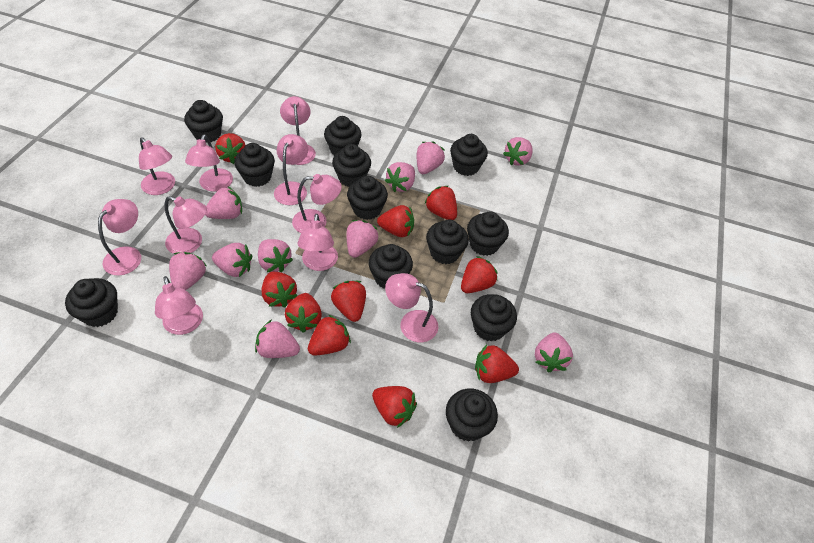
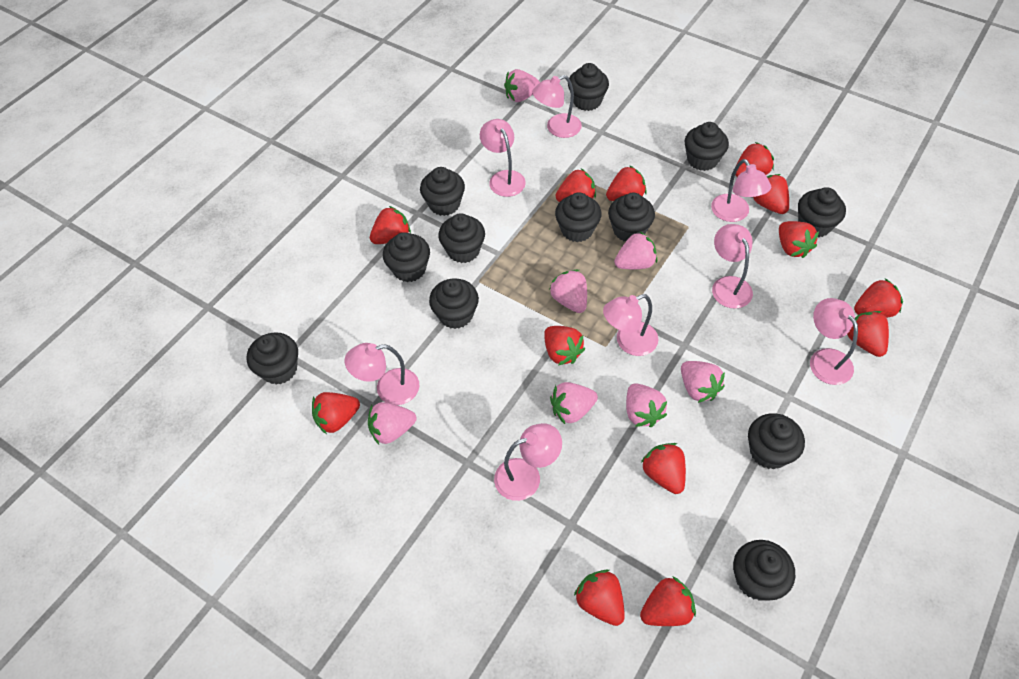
pink lamp: [98,199,141,276] [139,137,175,195] [155,276,203,335] [165,196,207,254] [185,134,233,192] [274,134,308,205] [280,96,316,165] [292,174,342,233] [298,214,338,271] [385,273,438,342] = 10 -> [345,343,419,405] [480,119,526,197] [494,423,562,501] [532,75,582,138] [603,294,659,356] [711,159,771,222] [712,224,753,309] [810,298,858,385] = 8
pink strawberry: [169,252,207,290] [205,187,242,219] [212,243,252,277] [255,319,300,358] [258,239,293,272] [347,220,378,258] [385,162,415,192] [417,142,445,174] [503,137,533,166] [535,332,573,372] = 10 -> [368,402,416,444] [504,69,540,102] [549,270,587,313] [550,382,598,424] [614,232,657,269] [626,383,667,427] [681,361,725,403] = 7
red strawberry: [215,133,246,164] [261,272,298,307] [285,293,322,333] [308,315,351,355] [331,281,366,322] [372,386,417,428] [377,205,414,237] [425,186,457,220] [461,256,498,293] [475,345,519,383] = 10 -> [312,392,360,434] [370,206,411,244] [544,326,585,366] [556,168,596,202] [574,570,625,626] [606,165,647,201] [640,576,696,626] [641,443,686,494] [735,142,774,177] [753,174,789,214] [779,221,819,258] [847,311,889,357] [854,279,903,318] = 13

